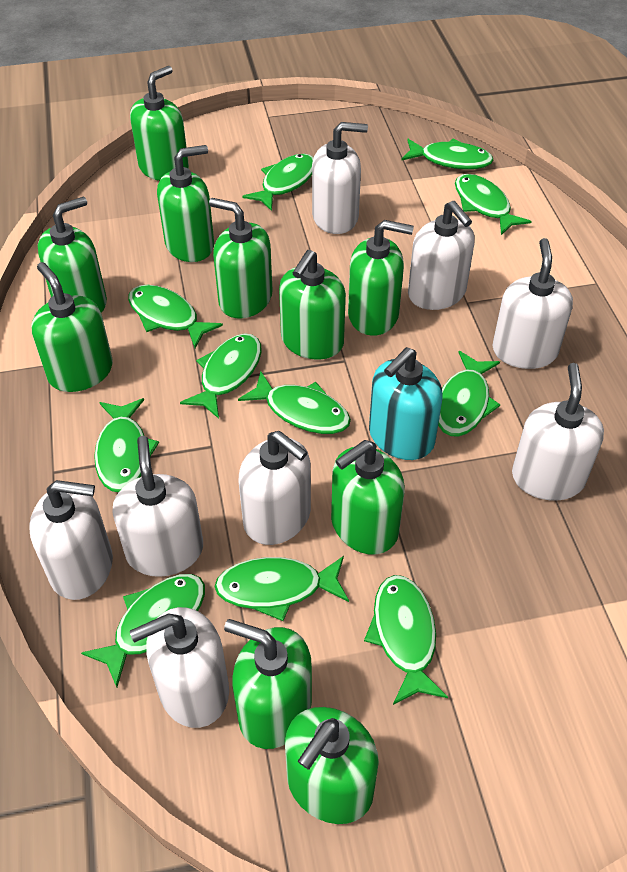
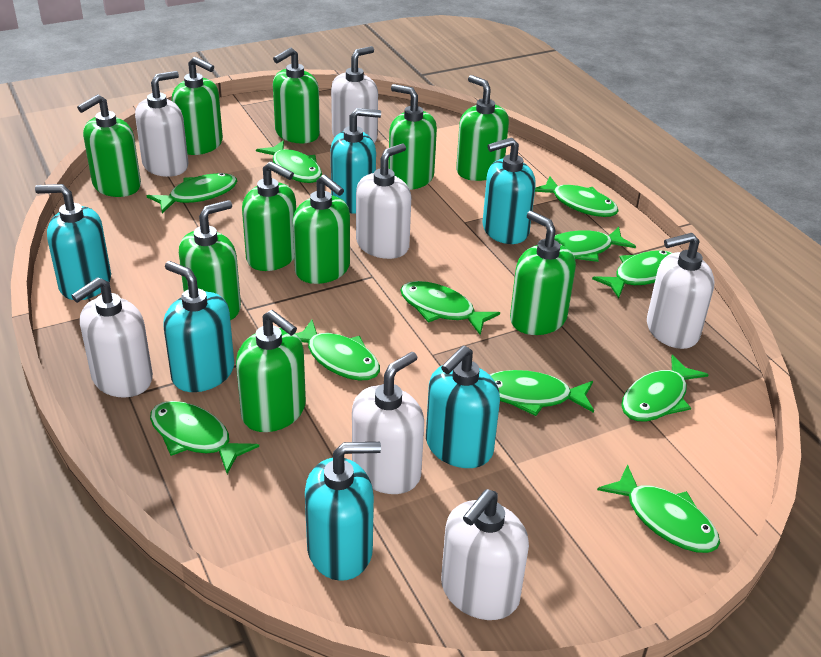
turquoise soap dispenser: [369,347,443,460] = 1 -> [35,184,111,300] [163,261,234,392] [305,442,381,581] [331,108,381,214] [426,346,500,468] [482,137,536,244] = 6
white soap dispenser: [29,480,113,600] [112,436,203,577] [130,607,229,728] [238,431,311,545] [312,122,368,234] [408,201,475,310] [492,238,573,369] [512,363,604,501] = 8 -> [71,277,153,398] [135,71,188,177] [331,46,378,143] [352,352,424,494] [356,144,411,259] [441,489,529,620] [647,233,714,349] = 7

